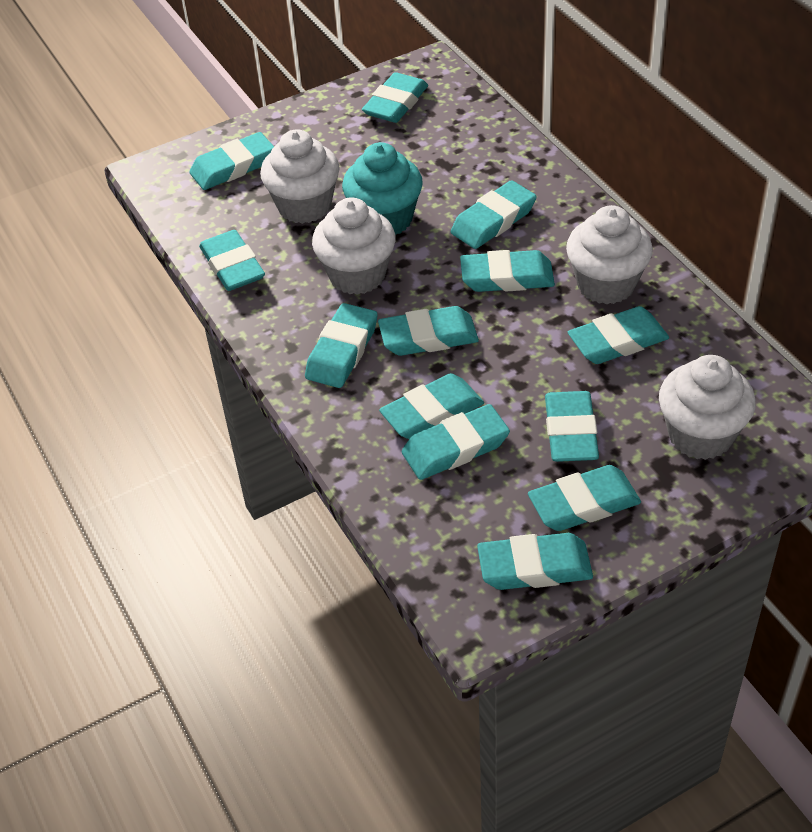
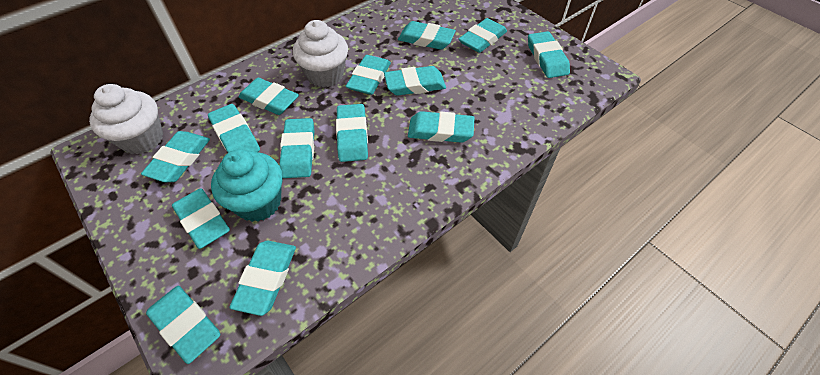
turquoise eraser: [189,132,274,190] [199,230,265,291] [305,303,378,388] [362,72,428,123] [378,306,479,356] [379,373,484,439] [402,404,510,480] [451,180,537,249] [460,250,555,292] [477,533,593,590] [528,465,641,531] [545,391,599,462] [568,306,669,364] = 13 -> [141,131,210,182] [146,286,220,364] [172,188,230,249] [208,104,260,153] [229,241,296,316] [238,78,299,115] [279,118,314,178] [336,104,368,162] [346,55,391,95] [384,66,446,95] [398,21,456,50] [408,111,475,143] [459,18,507,53] [528,31,570,78] = 14
white cupcake: [260,129,340,224] [312,197,396,295] [566,205,653,305] [659,355,756,460] = 4 -> [89,84,163,154] [293,20,348,87] = 2

